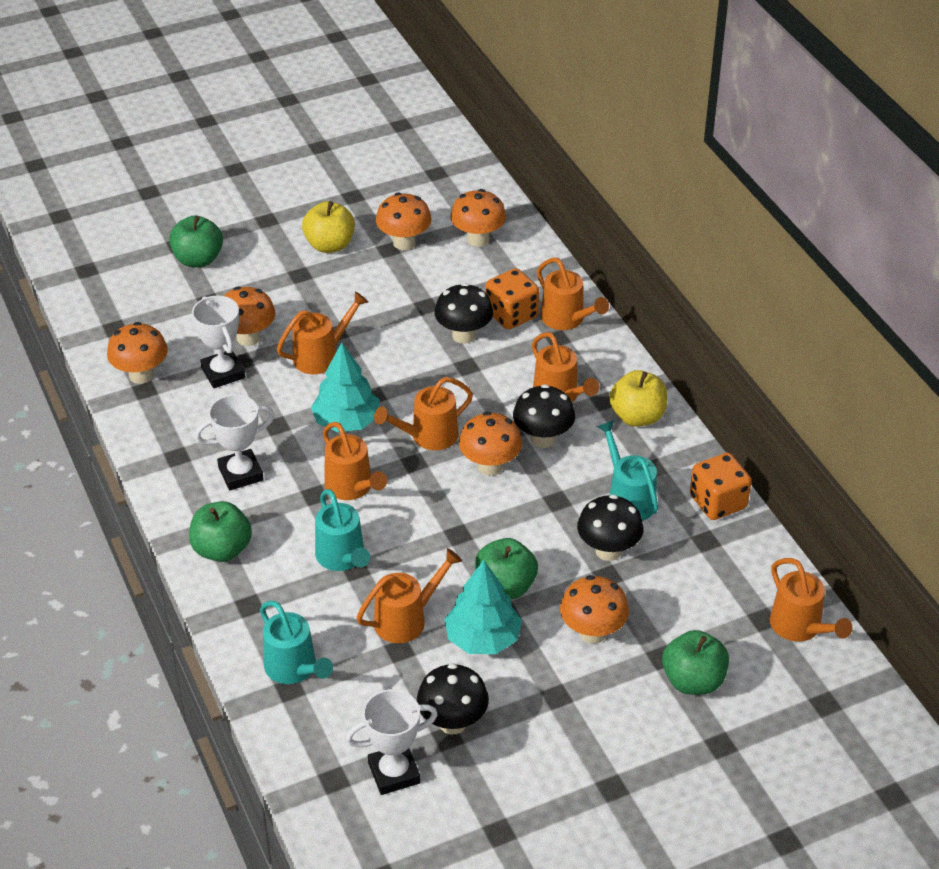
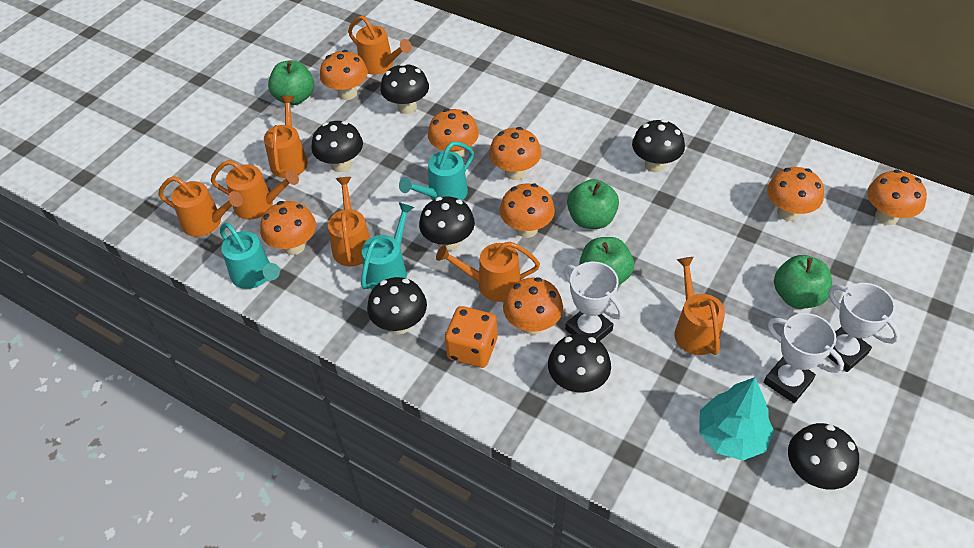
black mushroom: [417,663,489,734] [434,283,493,344] [513,384,575,448] [577,494,644,561] = 4 -> [311,121,363,172] [367,277,427,334] [380,63,429,114] [419,196,475,251] [548,334,611,393] [632,119,685,172] [788,423,859,490] = 7
orange dice: [486,268,539,330] [690,453,752,520] = 2 -> [445,306,497,368] = 1
orange mushroom: [107,322,168,384] [224,287,275,346] [376,193,432,250] [450,189,506,247] [459,411,522,476] [560,575,629,644] = 6 -> [260,201,316,255] [320,50,368,100] [428,109,479,158] [489,127,541,180] [500,183,555,238] [503,277,563,335] [767,167,824,221] [867,169,927,225] = 8
turquoise tree: [311,342,380,432] [444,560,522,654] = 2 -> [699,377,774,461] = 1
yellow apple: [302,201,355,253] [609,370,667,427] = 2 -> none = 0

